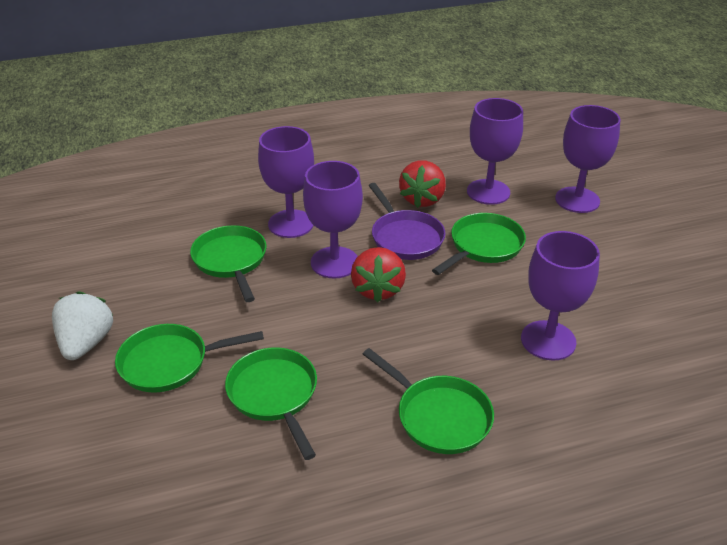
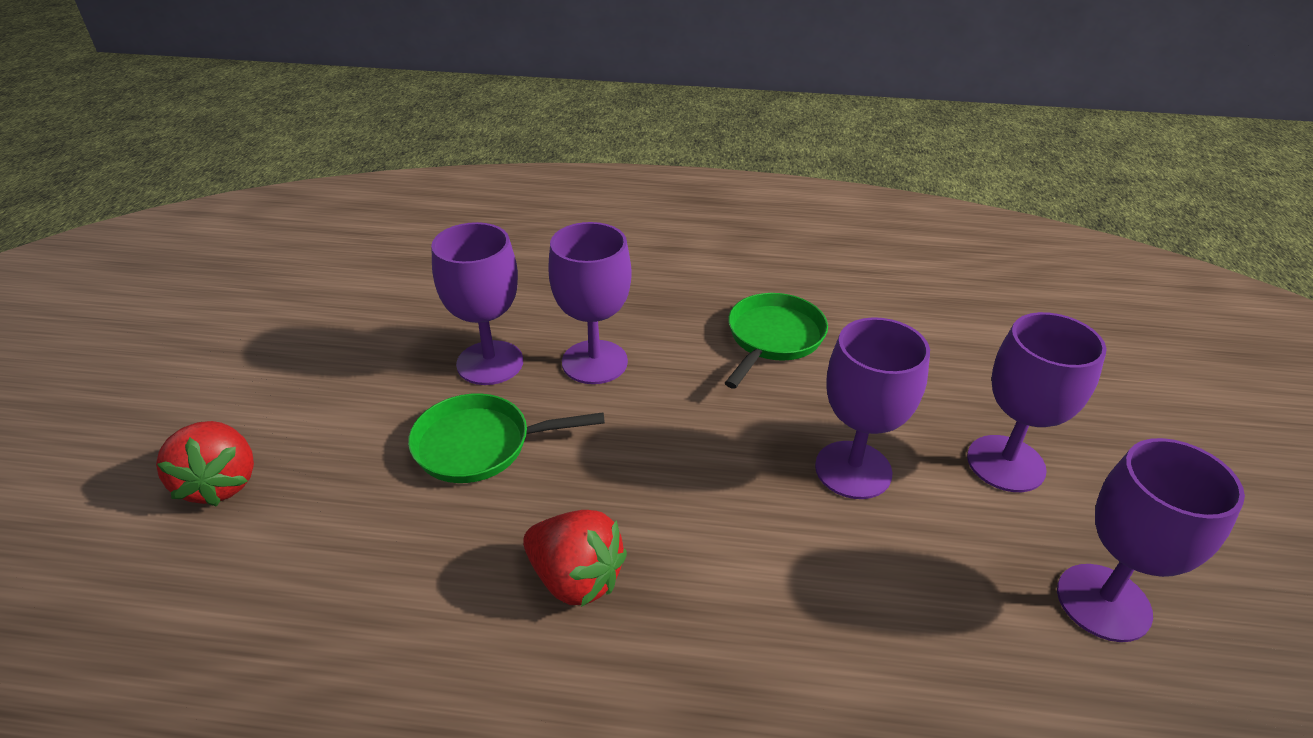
green pan: [115,324,264,393] [190,225,266,302] [225,347,317,460] [363,348,494,454] [432,213,526,275] = 5 -> [408,393,605,483] [725,293,828,388] = 2
purple pan: [368,183,445,260] = 1 -> none = 0
white strawberry: [52,291,114,360] = 1 -> none = 0

